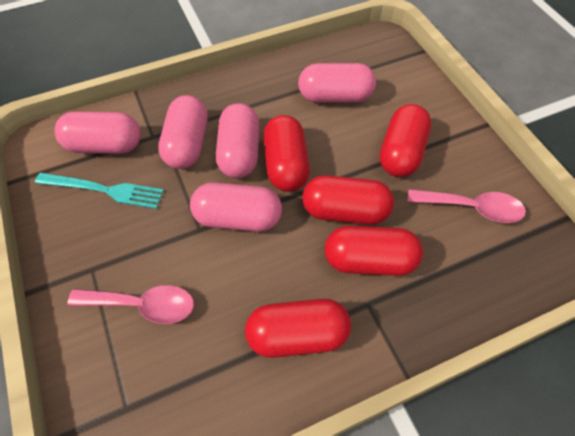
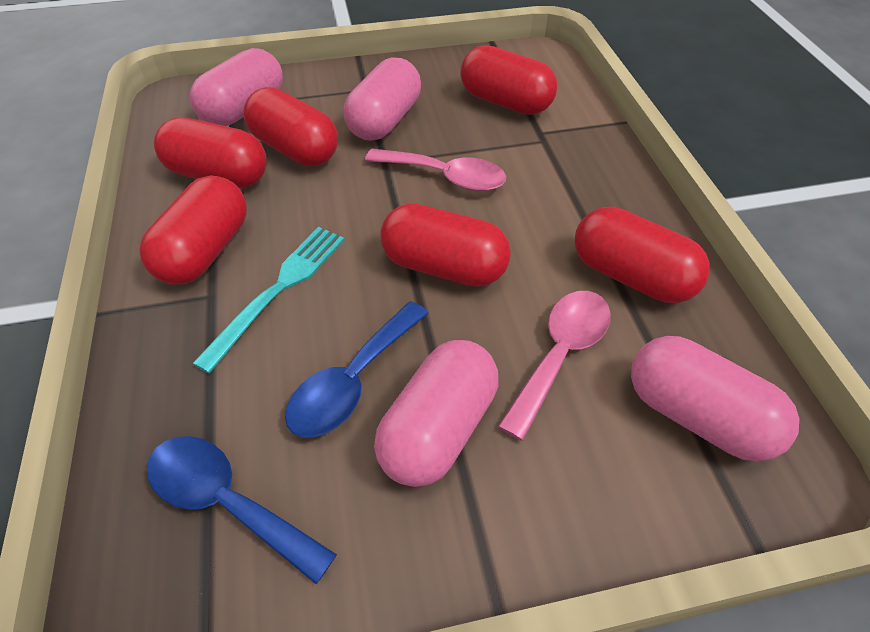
blue spoon: none = 0 -> [146,436,337,584] [285,301,429,437] = 2
pink capsule: [55,112,141,154] [158,95,208,169] [190,182,282,232] [216,103,259,178] [298,63,376,103] = 5 -> [190,48,283,126] [343,58,421,141] [374,340,498,487] [631,336,799,462] = 4
red capsule: [245,299,351,358] [263,115,310,192] [302,175,394,225] [324,226,423,276] [380,104,431,177] = 5 -> [139,175,247,285] [154,117,267,188] [243,87,338,166] [380,203,511,287] [460,45,557,115] [575,207,710,303] = 6

